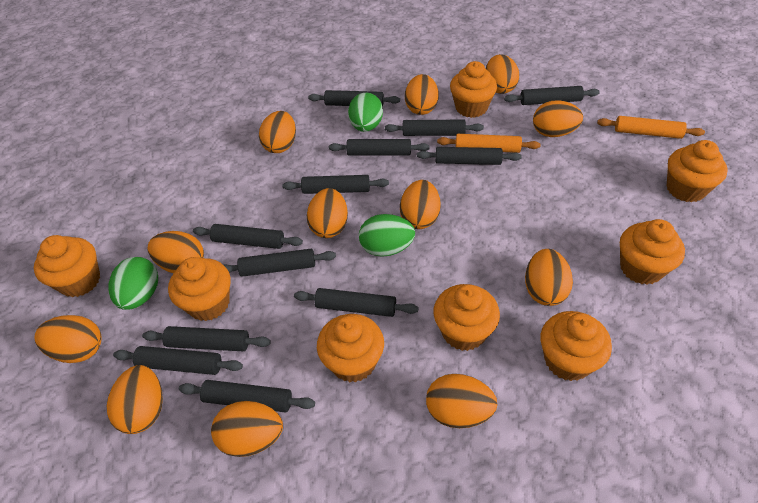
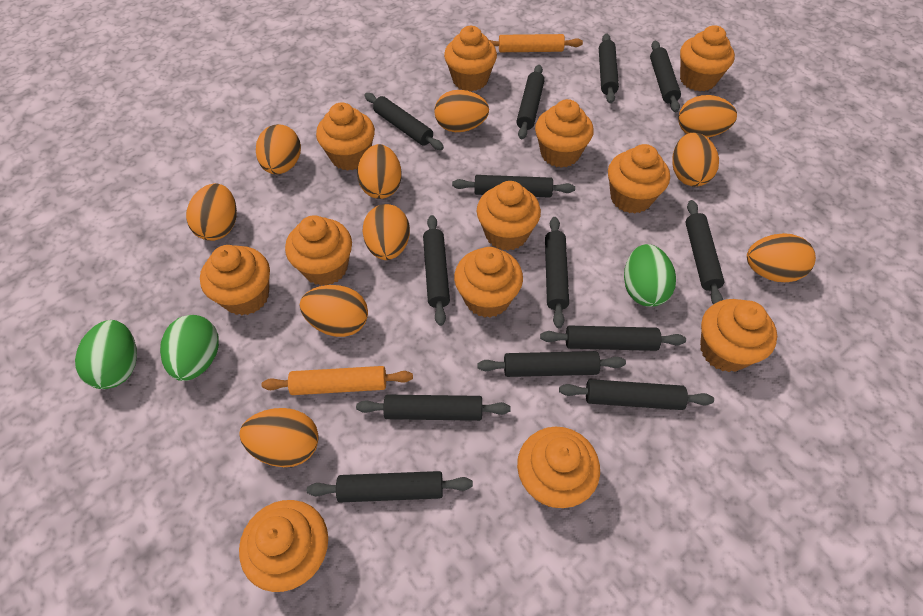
black rolling pin: [113,346,243,375] [142,326,271,351] [179,380,315,412] [193,224,303,249] [224,249,336,277] [282,175,389,194] [294,288,419,317] [308,90,400,106] [329,139,430,155] [385,120,484,136] [417,147,522,165] [504,86,600,105] = 12 -> [307,471,473,502] [356,395,511,421] [364,93,444,150] [423,215,450,326] [452,175,575,198] [477,351,626,377] [516,65,545,139] [540,326,686,351] [545,217,569,328] [559,379,714,410] [599,33,619,104] [650,41,681,112] [685,200,724,304] = 13
orange cupcake: [34,235,100,297] [168,257,231,321] [317,314,384,383] [433,284,500,351] [450,61,497,118] [541,311,612,381] [620,219,685,285] [667,140,727,202] = 8 -> [200,245,270,315] [239,500,328,592] [285,215,352,286] [316,102,375,171] [444,26,497,91] [454,247,523,318] [477,181,541,251] [517,427,600,508] [535,99,594,168] [608,144,670,214] [680,25,735,91] [700,299,777,372] = 12
orange egg: [35,315,101,363] [107,365,163,434] [148,231,204,273] [211,401,283,457] [259,111,296,153] [307,188,348,238] [400,180,441,229] [405,74,439,115] [426,374,498,428] [486,54,519,94] [525,249,573,306] [533,100,583,137] = 12 -> [186,183,237,241] [239,408,319,467] [256,124,301,175] [300,285,368,337] [357,144,402,199] [363,204,410,260] [435,90,489,132] [672,133,719,187] [678,95,737,138] [747,233,816,282] = 10

